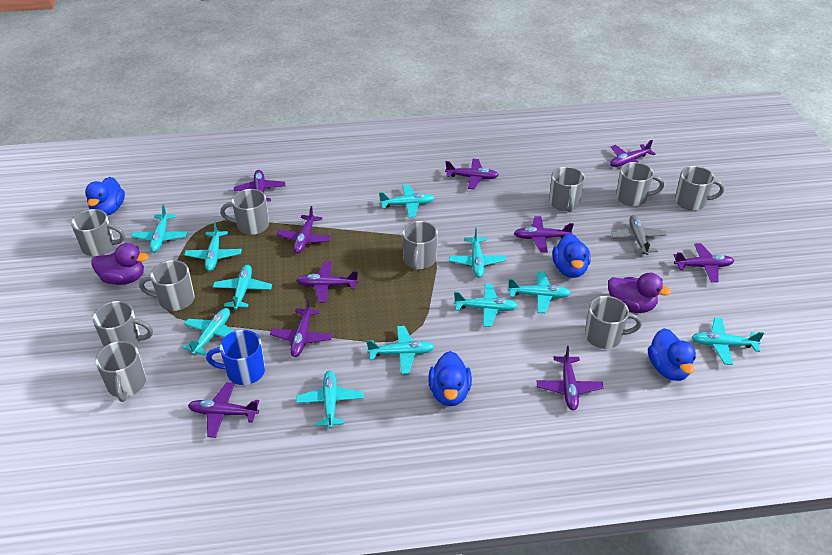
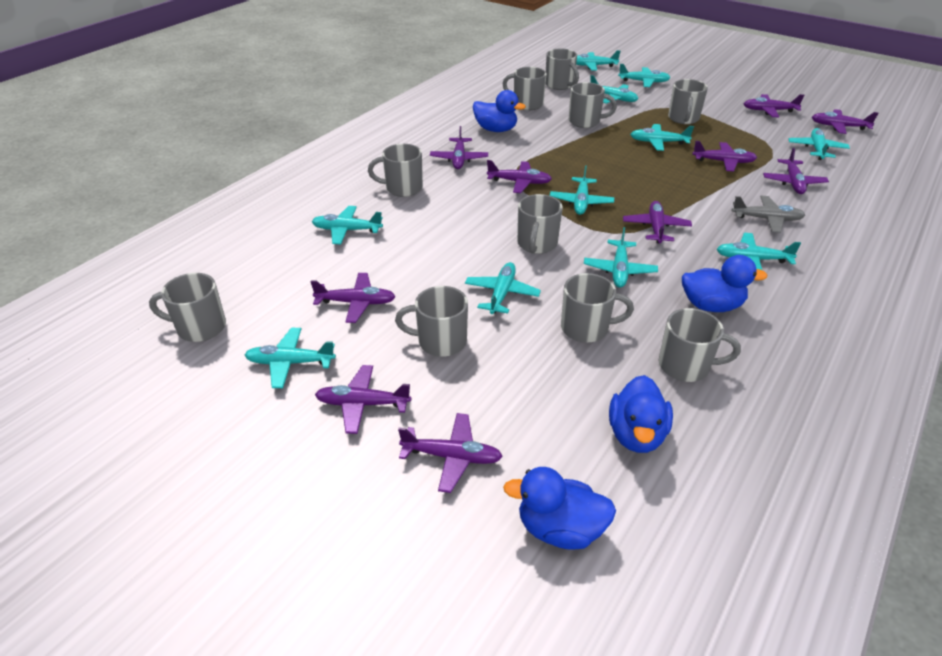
blue mug: [206,330,265,385] = 1 -> none = 0
purple duck: [91,243,149,285] [608,273,671,313] = 2 -> none = 0

